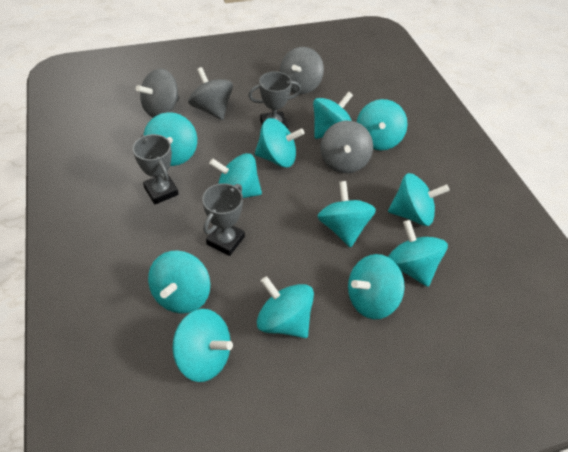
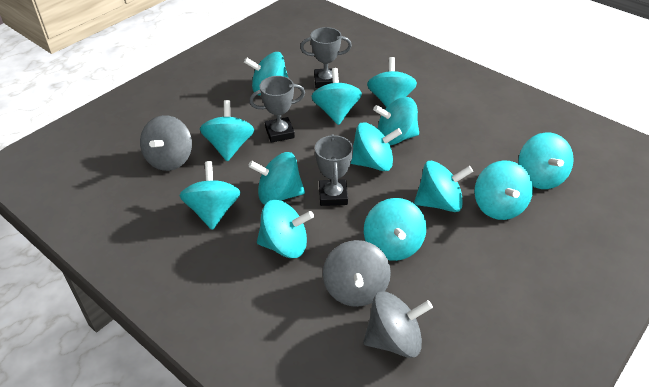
grey spinning top: [136,68,179,118] [188,67,233,120] [280,47,324,94] [320,121,373,173] = 4 -> [140,115,192,171] [323,240,391,307] [363,291,433,358] = 3
turquoise spinning top: [144,112,197,166] [148,250,210,314] [173,309,233,382] [209,153,262,198] [255,118,305,167] [257,276,314,338] [313,91,353,139] [317,181,376,248] [348,254,405,319] [357,99,408,150] [388,173,450,226] [388,220,448,287] = 12 -> [179,161,240,230] [200,100,254,161] [244,52,288,95] [248,152,305,205] [257,200,314,258] [311,68,362,125] [351,122,402,171] [364,198,426,261] [367,57,417,108] [373,97,419,145] [414,161,473,212] [474,160,533,220] [518,132,574,189] = 13

